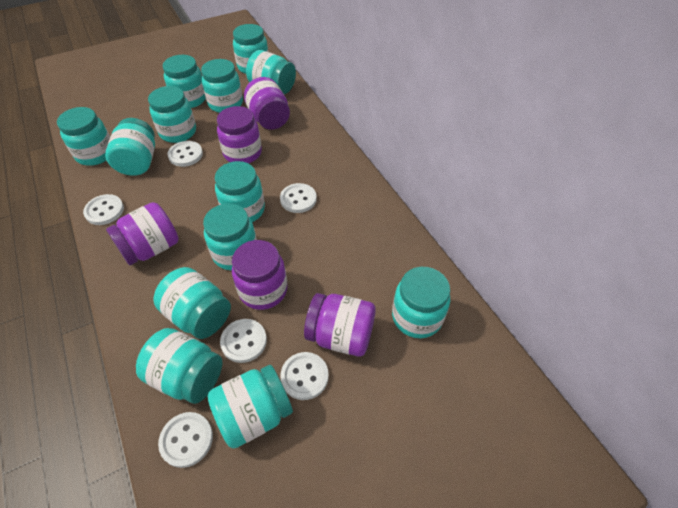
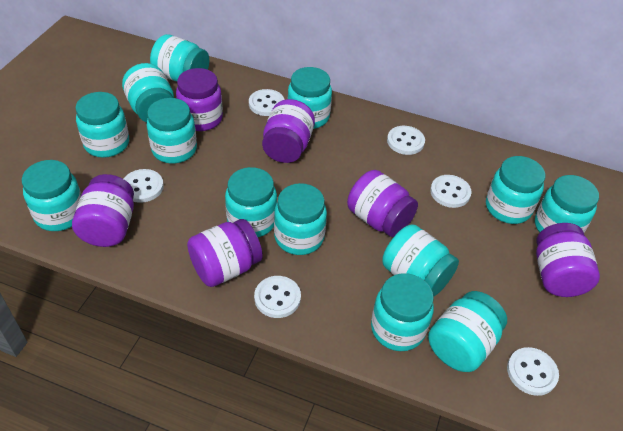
purple jar: [106,202,179,265] [217,106,262,163] [232,240,288,310] [244,77,290,130] [304,293,376,356] = 5 -> [72,174,134,247] [176,68,223,131] [187,219,263,287] [262,99,315,163] [347,170,418,237] [536,223,600,297] = 6

